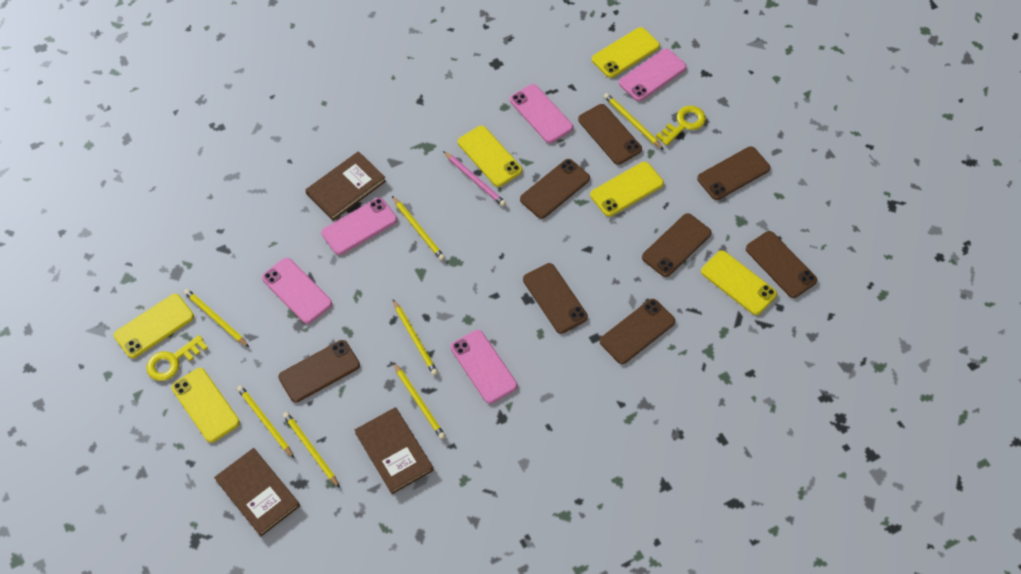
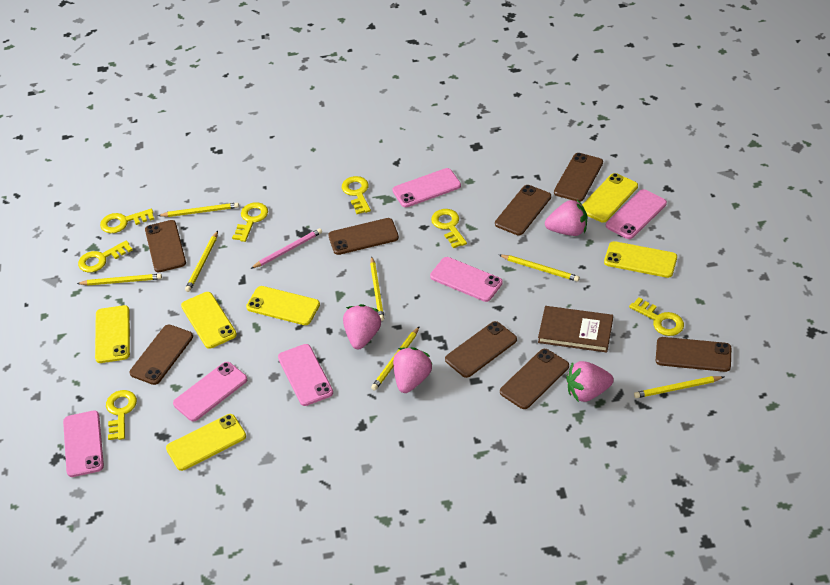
brown book: [214,448,300,537] [306,151,386,221] [355,407,433,494] = 3 -> [538,306,613,353] = 1
pink phone: [262,258,332,324] [321,198,397,255] [451,330,517,404] [510,84,573,143] [619,49,687,101] = 5 -> [63,410,104,477] [173,362,247,421] [278,344,333,406] [392,168,461,207] [430,257,503,302] [606,189,667,239] = 6
pink strawberry: none = 0 -> [343,304,381,349] [393,347,433,393] [545,199,587,236] [566,361,614,402] = 4
yellow key: [146,335,208,381] [656,106,706,146] = 2 -> [78,240,132,272] [100,209,154,233] [106,390,137,440] [232,202,268,242] [342,176,371,214] [431,209,467,248] [629,297,684,336] = 7

